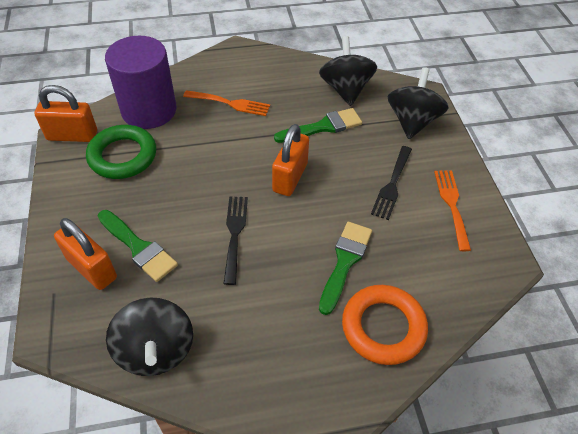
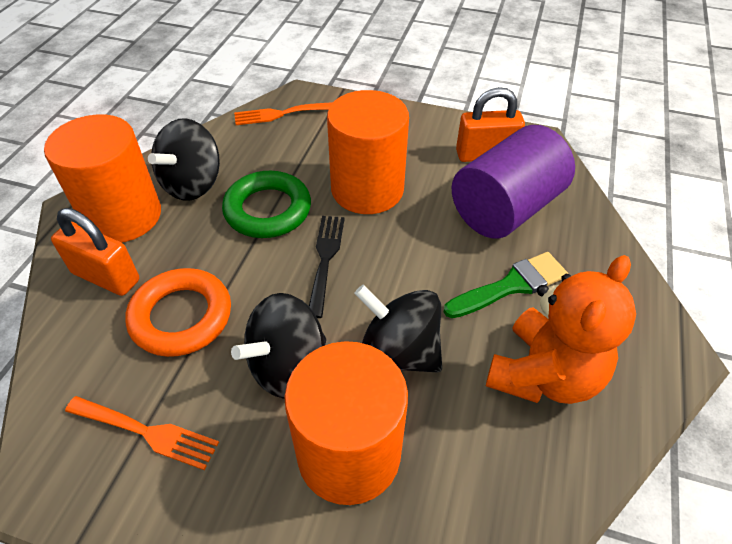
black fork: [223,196,248,285] [371,146,412,220] = 2 -> [309,216,345,318] = 1
green brush: [98,210,178,282] [274,108,362,143] [319,222,372,315] = 3 -> [444,252,568,318] = 1
orange cylinder: none = 0 -> [44,114,161,243] [284,341,408,505] [327,90,409,214] = 3
orange padlock: [34,85,97,142] [54,218,117,290] [272,124,309,196] = 3 -> [51,208,139,296] [456,87,525,162] = 2
orange teddy bear: none = 0 -> [486,255,636,404] = 1

